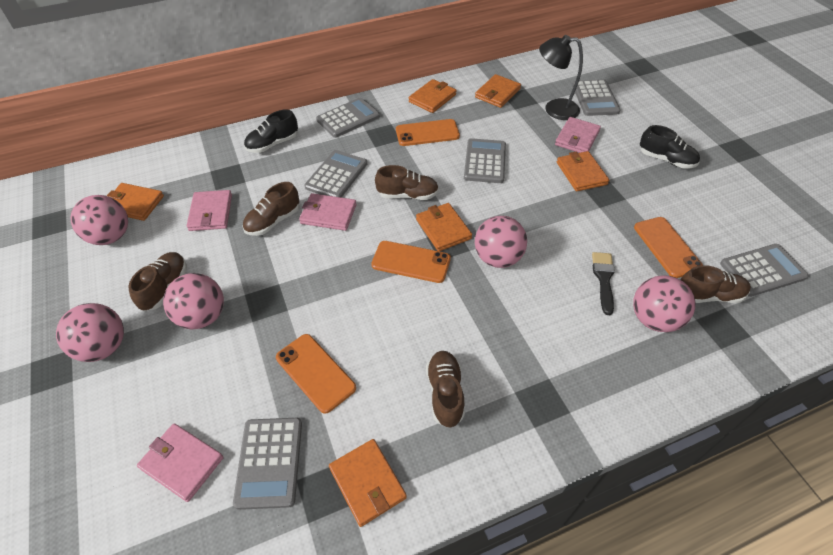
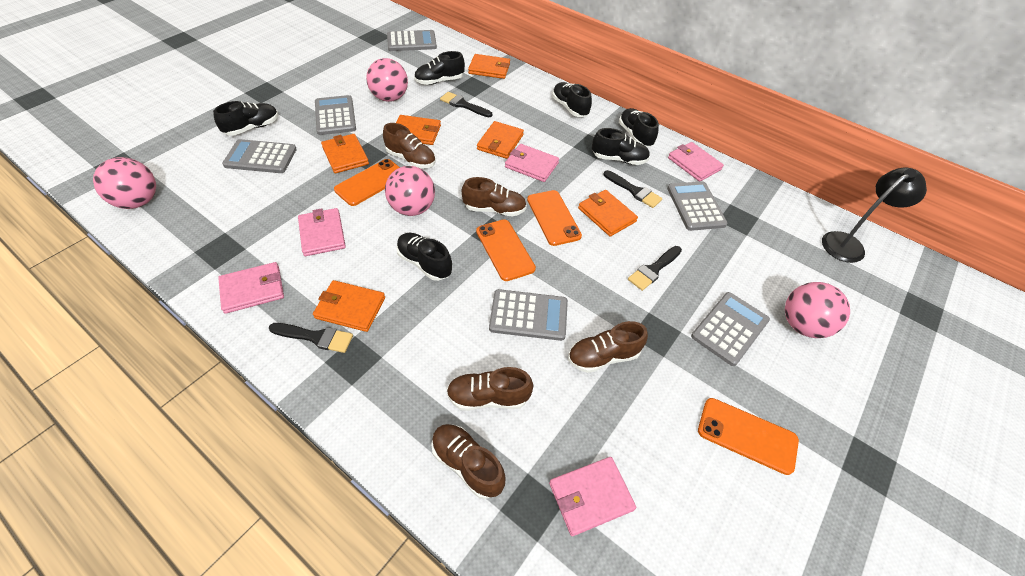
black brush: [592,252,615,315] = 1 -> [269,323,353,353] [440,92,492,117] [604,170,662,208] [628,246,682,291] = 4
black shoe: [244,109,298,153] [640,125,700,169] = 2 -> [213,101,278,136] [396,233,452,281] [414,51,465,85] [552,82,592,117] [592,128,650,165] [619,108,659,147] = 6
pink ball: [56,303,124,362] [70,195,128,245] [163,273,224,330] [475,216,527,268] [633,275,695,332] = 5 -> [93,157,156,209] [366,58,408,102] [385,166,435,216] [785,282,850,338] = 4
pink wallet: [137,423,224,502] [187,190,232,231] [299,193,357,231] [555,117,601,153] = 4 -> [218,262,284,314] [298,208,346,256] [505,144,559,182] [549,457,636,536] [668,142,724,182] = 5

